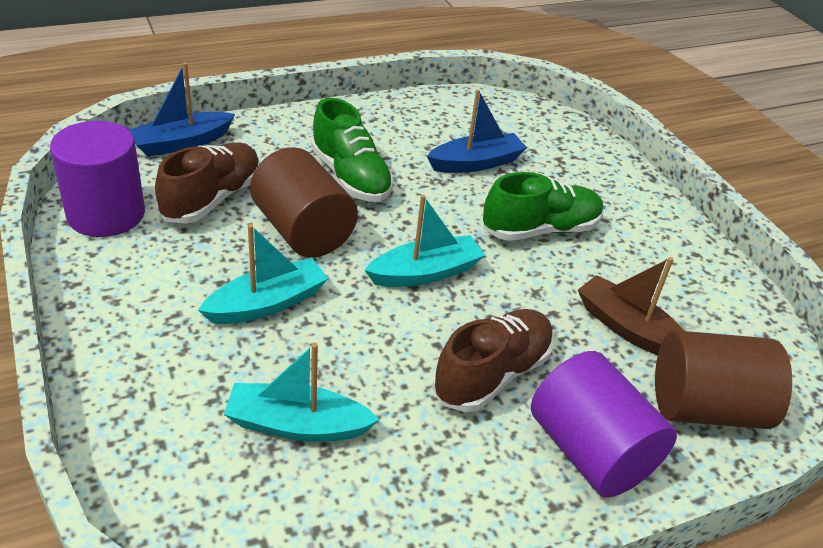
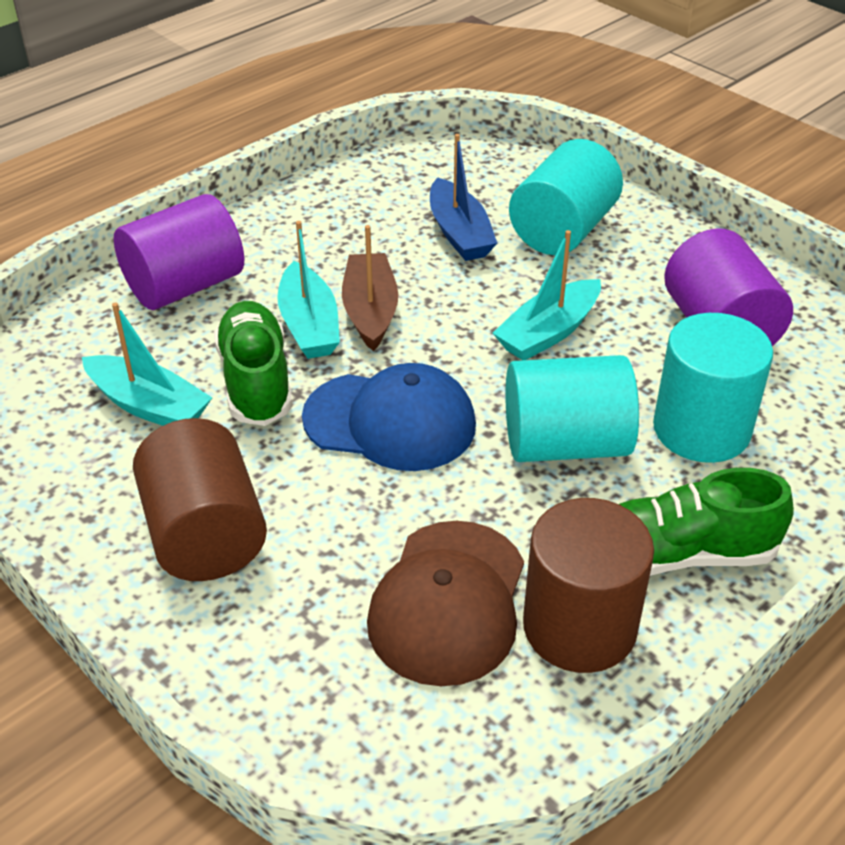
blue boat: [129,62,235,157] [427,90,527,173] = 2 -> [430,134,497,261] = 1
blue cap: none = 0 -> [302,363,476,471] = 1
brown cap: none = 0 -> [367,521,524,686] = 1
brown shoe: [155,143,260,224] [432,309,554,412] = 2 -> none = 0
turquoise cylinder: none = 0 -> [505,355,639,462] [509,139,623,255] [653,313,773,463] = 3

